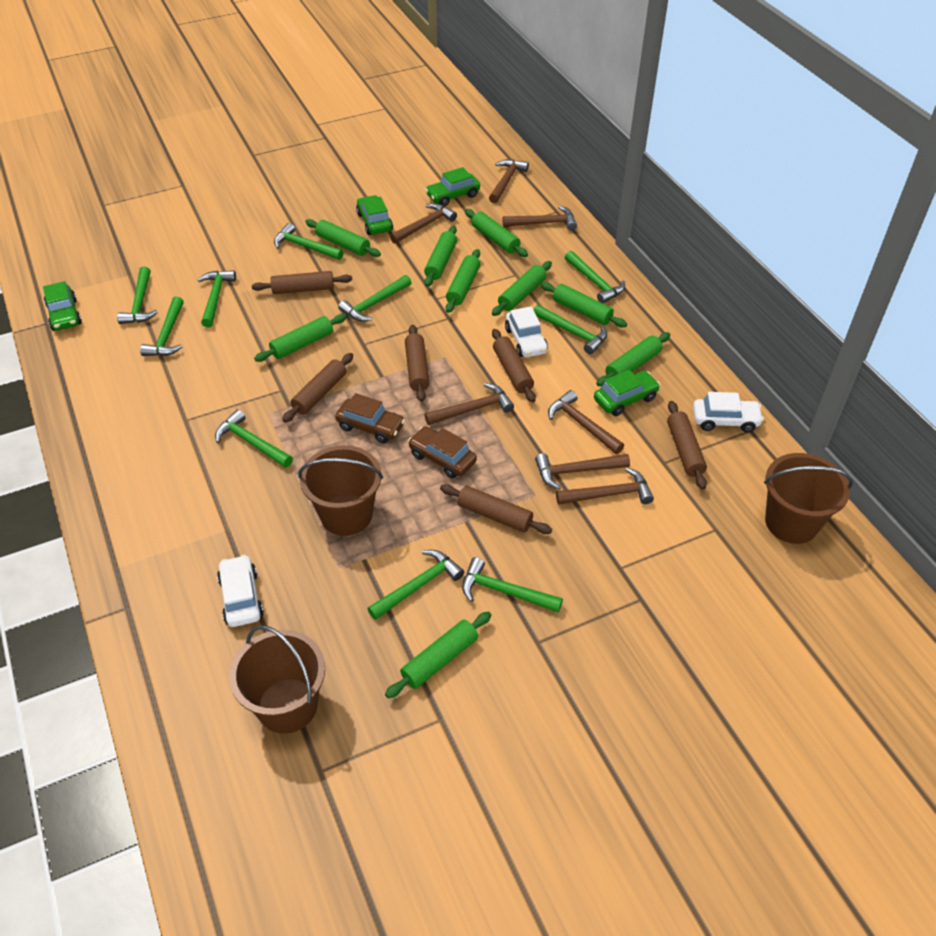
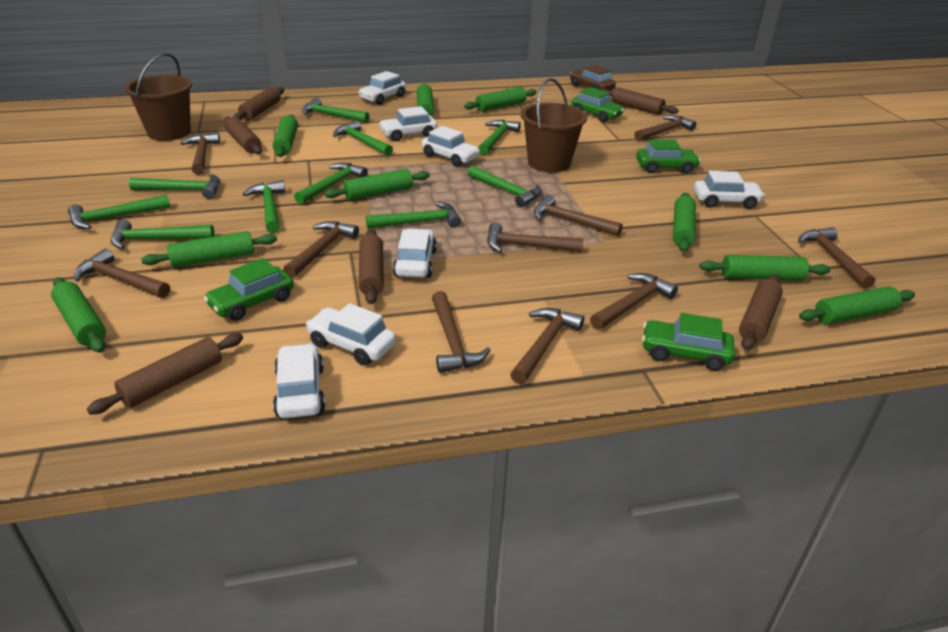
brown bucket: [229,625,325,734] [298,445,383,536] [764,453,853,544] = 3 -> [124,53,192,141] [521,78,587,173] = 2
brown car: [335,393,405,443] [408,426,477,479] = 2 -> [570,65,616,91] = 1
brown hammer: [390,203,457,244] [425,383,514,425] [489,159,529,203] [503,206,577,231] [535,453,630,490] [548,390,624,454] [556,468,654,505] = 7 -> [74,248,170,298] [181,132,220,175] [283,221,359,278] [432,291,491,373] [487,222,583,252] [510,308,584,385] [533,195,623,236] [590,273,678,330] [634,115,697,141] [798,227,875,289] = 10
white car: [217,555,264,627] [505,307,548,357] [693,392,764,432] = 3 -> [273,343,325,419] [306,303,396,366] [358,71,406,105] [379,106,437,141] [393,229,437,278] [422,126,480,167] [694,171,765,209] = 7

